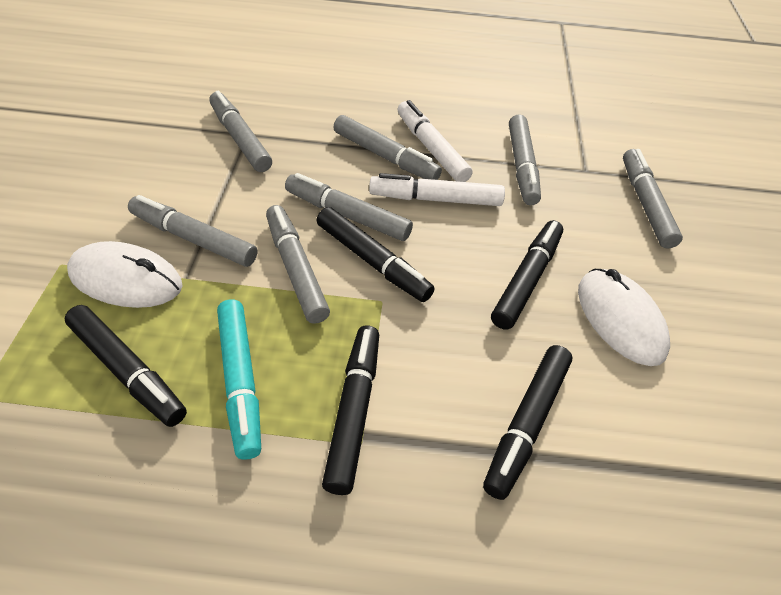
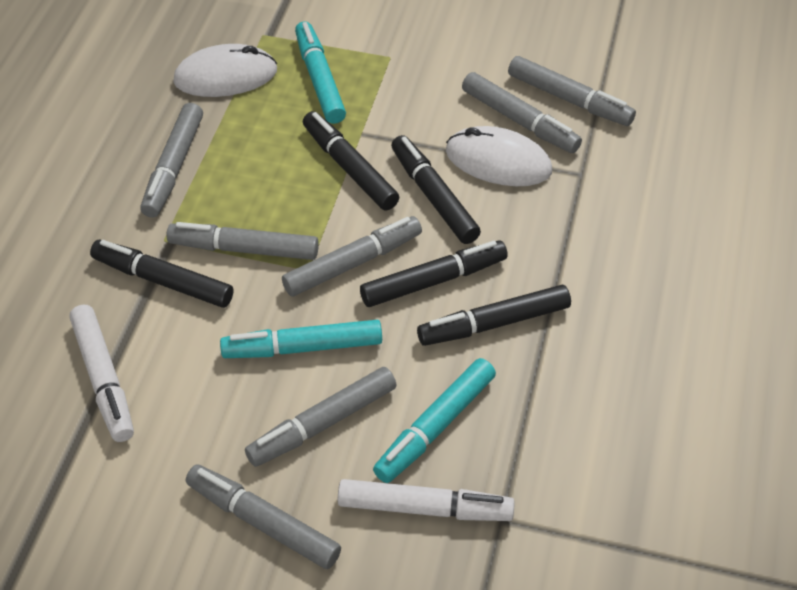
turquoise marker: [217,299,261,460] = 1 -> [220,320,382,358] [295,22,346,124] [373,358,496,483] = 3

